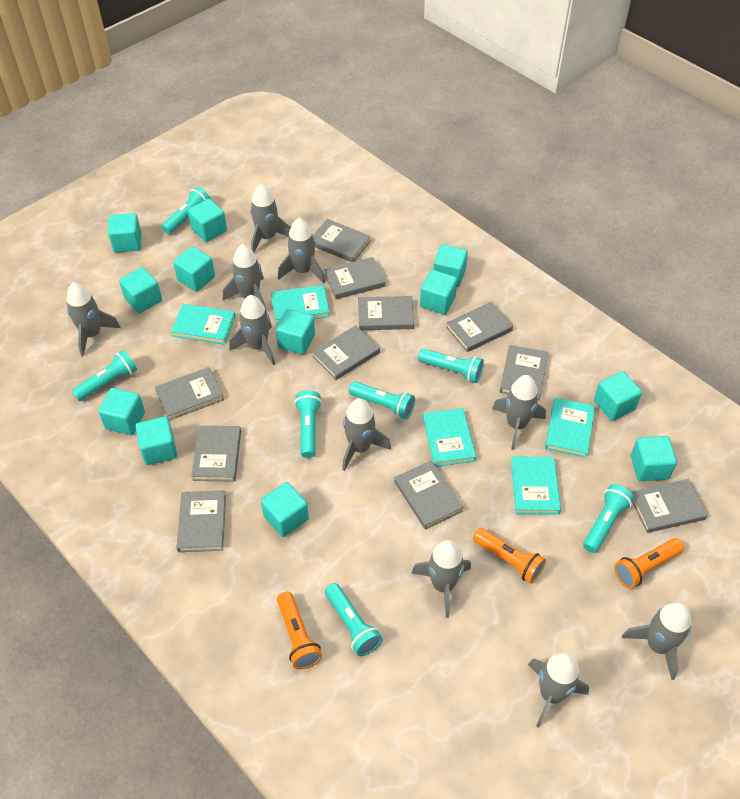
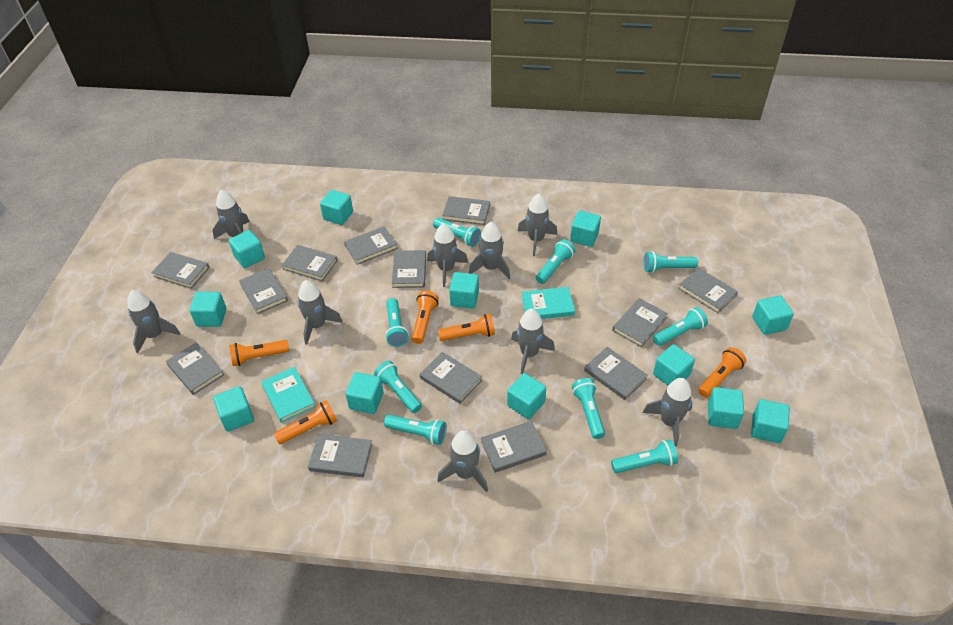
grey book: [155,367,224,421] [176,490,226,552] [191,426,241,481] [312,325,380,380] [313,219,371,262] [324,257,386,299] [358,296,414,330] [394,460,463,530] [446,302,513,352] [500,345,548,400] [631,479,708,533] = 11 -> [151,252,210,289] [166,342,224,395] [239,268,288,314] [281,245,338,281] [308,434,372,477] [344,226,398,265] [392,250,426,288] [420,352,482,404] [442,196,490,225] [481,421,547,473] [584,347,648,400] [612,298,668,347] [678,268,738,313] = 13
grey rocket: [66,282,121,357] [223,244,267,313] [229,295,275,365] [250,184,291,252] [278,218,325,283] [342,398,391,471] [412,540,471,618] [492,375,546,450] [528,653,589,728] [622,602,691,680] = 10 -> [128,290,181,353] [212,190,250,239] [298,280,343,345] [427,223,468,287] [437,430,488,492] [469,222,510,279] [511,309,555,374] [518,194,558,256] [643,378,692,447] = 9
orange flashlight: [277,592,322,669] [473,528,546,584] [614,538,684,588] = 3 -> [229,340,289,366] [274,400,337,444] [412,290,439,344] [438,314,495,341] [698,347,746,397] = 5
turquoise book: [171,304,235,345] [271,285,330,324] [423,408,476,467] [511,456,561,515] [545,398,595,458] = 5 -> [261,367,315,423] [522,287,575,319] = 2
turquoise flashlight: [72,350,137,401] [162,186,211,234] [294,390,322,458] [325,583,383,656] [349,381,415,420] [418,349,484,383] [583,484,634,553] = 7 -> [374,361,422,413] [384,415,447,445] [385,298,409,347] [433,218,481,247] [536,239,576,284] [572,378,605,439] [611,440,678,473] [643,251,698,273] [653,307,708,346] = 9

